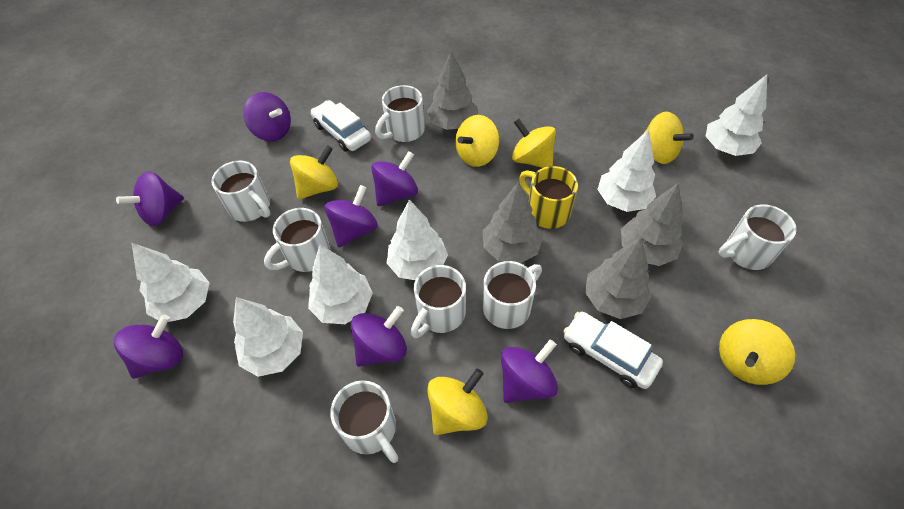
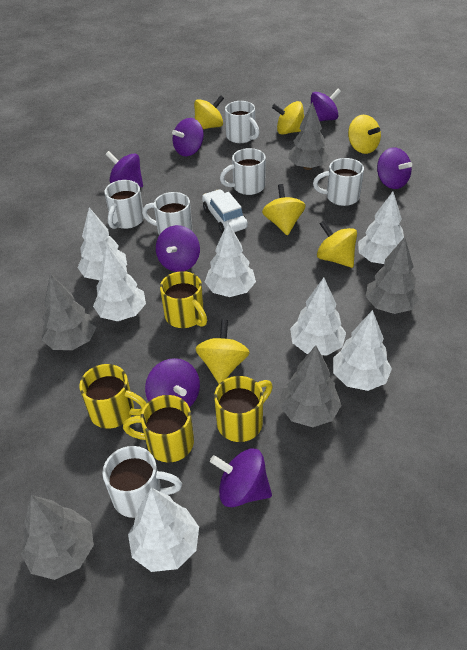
grey tree: [427,51,477,130] [483,182,543,263] [585,237,651,319] [621,183,683,266] = 4 -> [21,495,94,580] [42,274,97,350] [280,346,341,427] [288,102,330,170] [365,237,419,314] = 5
white car: [311,100,371,152] [563,312,663,389] = 2 -> [202,189,248,233] = 1
white mug: [211,161,270,222] [264,208,331,272] [330,380,398,463] [375,85,425,142] [411,265,466,338] [483,261,542,329] [718,204,797,270] = 7 -> [102,446,182,518] [104,180,144,229] [142,192,192,235] [220,148,266,195] [225,101,259,143] [313,158,364,206] = 6
white tree: [132,243,210,322] [233,297,303,377] [308,245,373,324] [387,200,448,280] [597,130,656,212] [706,75,767,156] = 6 -> [77,207,127,280] [93,246,146,321] [128,488,199,572] [205,223,256,297] [290,278,346,356] [333,310,392,391] [358,192,404,264] = 7
yellow mug: [519,166,578,229] = 1 -> [79,364,147,429] [123,395,194,463] [160,271,207,328] [214,376,273,442] = 4

